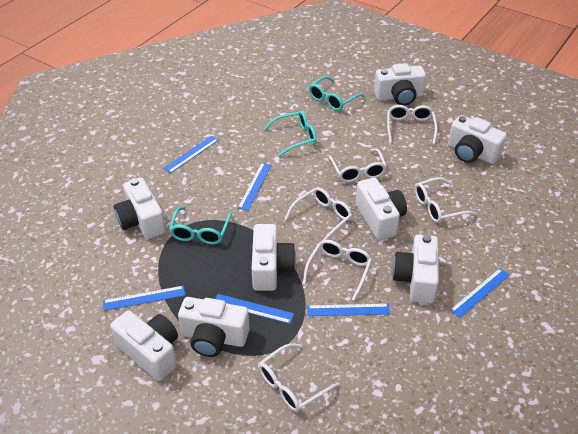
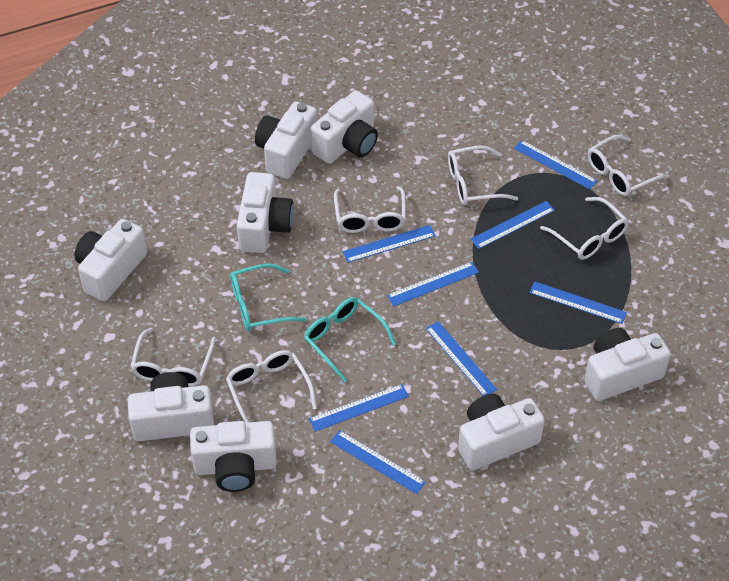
blue ruler: [103,286,185,311] [163,136,219,173] [215,294,294,324] [238,163,272,211] [307,304,390,316] [450,268,510,318] = 6 -> [309,384,409,432] [330,430,426,494] [342,225,436,263] [387,262,479,307] [426,321,497,396] [470,201,555,249] [514,140,598,190] [529,281,627,324] = 8
turquoise glasses: [169,206,232,244] [264,111,317,157] [309,76,365,111] = 3 -> [230,263,307,331] [304,297,396,382] = 2

